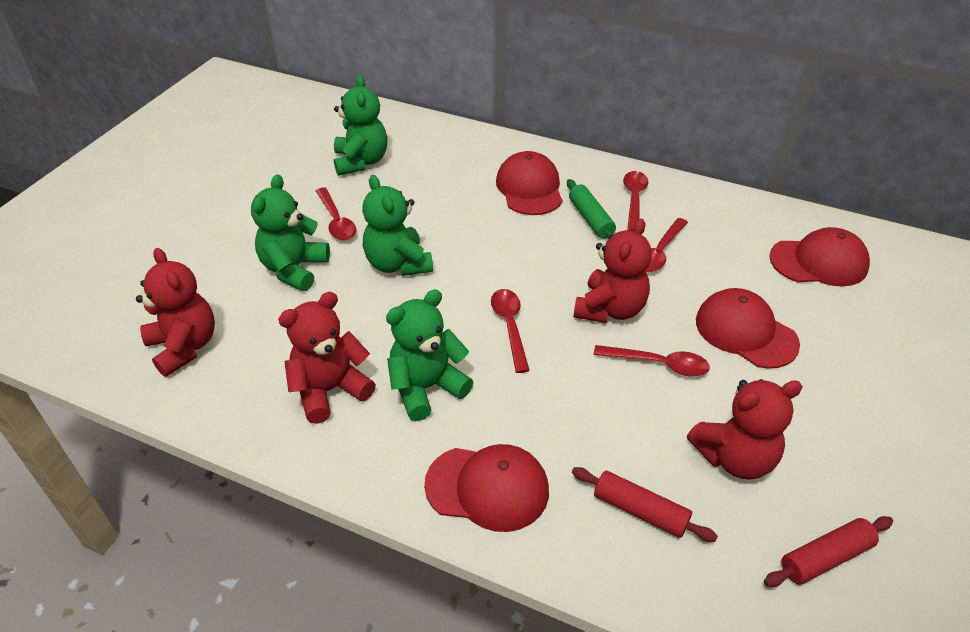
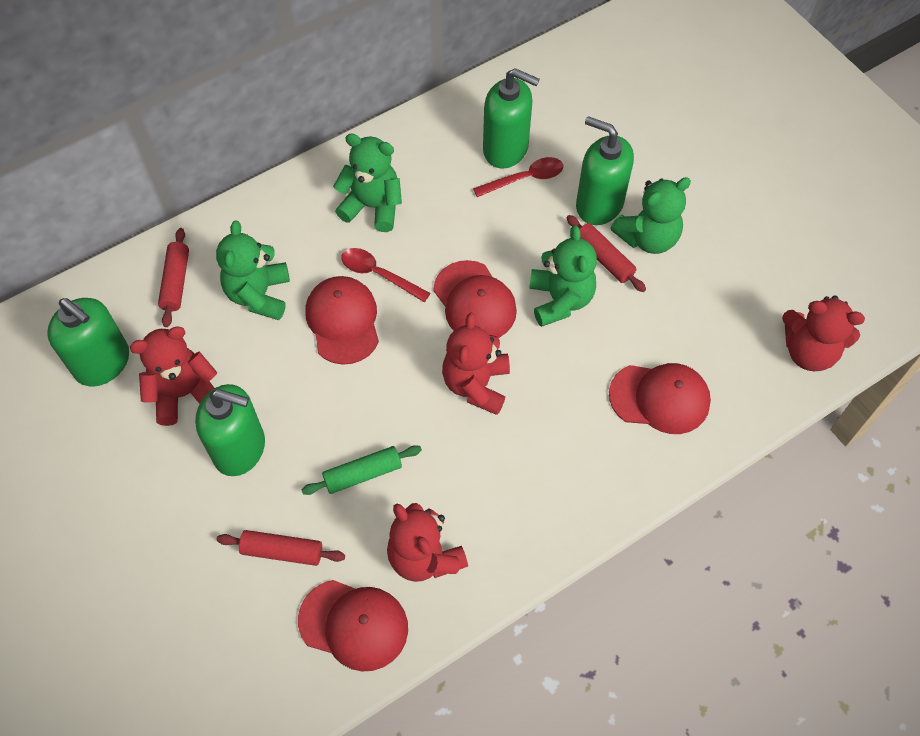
green soap dispenser: none = 0 -> [47,298,129,386] [195,384,265,476] [483,68,540,168] [576,116,634,225] = 4
red rolling pin: [572,467,718,542] [764,516,893,587] = 2 -> [158,228,189,327] [216,530,345,566] [566,215,646,292] = 3
red spoon: [316,187,356,240] [491,289,530,373] [594,345,710,377] [623,171,648,231] [645,218,688,272] = 5 -> [341,248,431,302] [473,157,564,197] = 2

